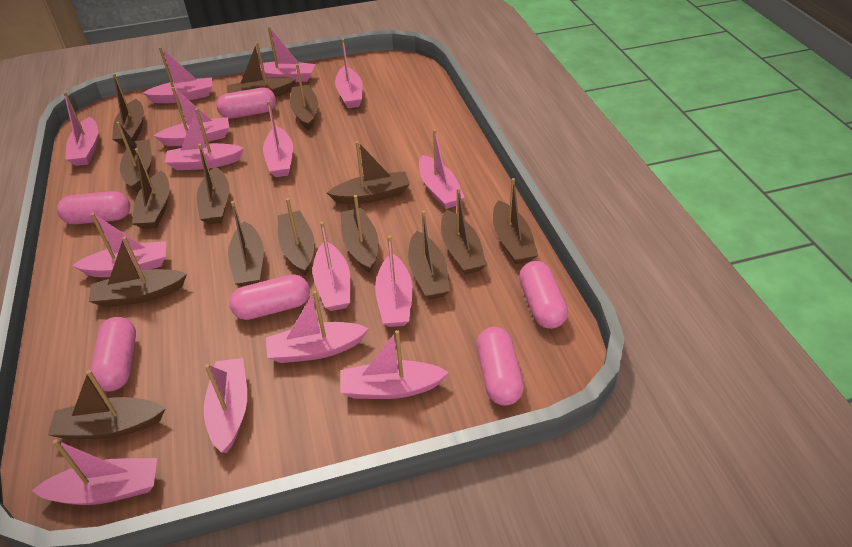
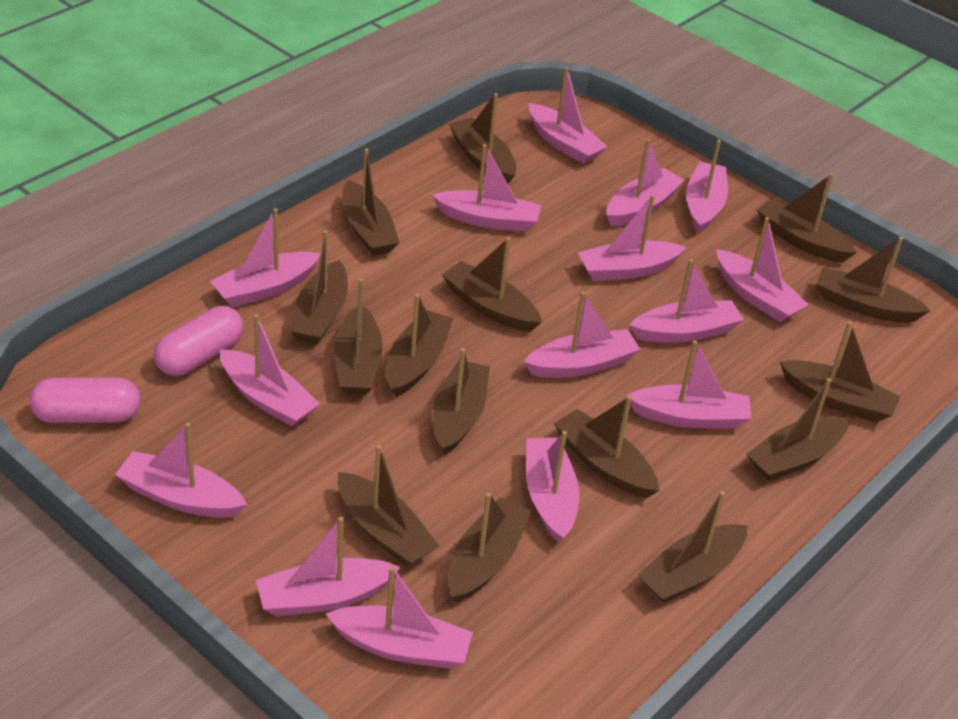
pink capsule: [57,191,130,224] [90,317,136,391] [216,88,276,119] [229,274,310,320] [477,327,524,406] [519,261,568,329] = 6 -> [30,377,141,423] [154,306,244,376] = 2

